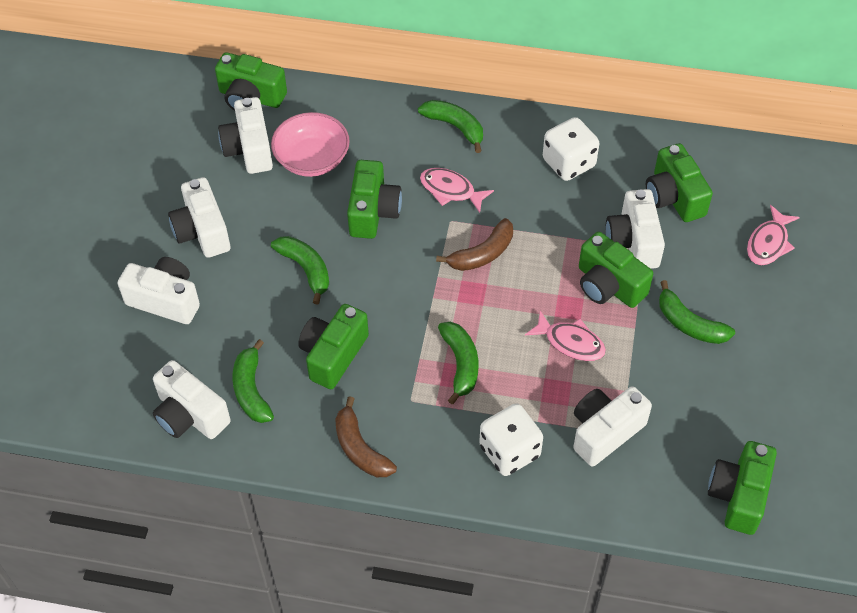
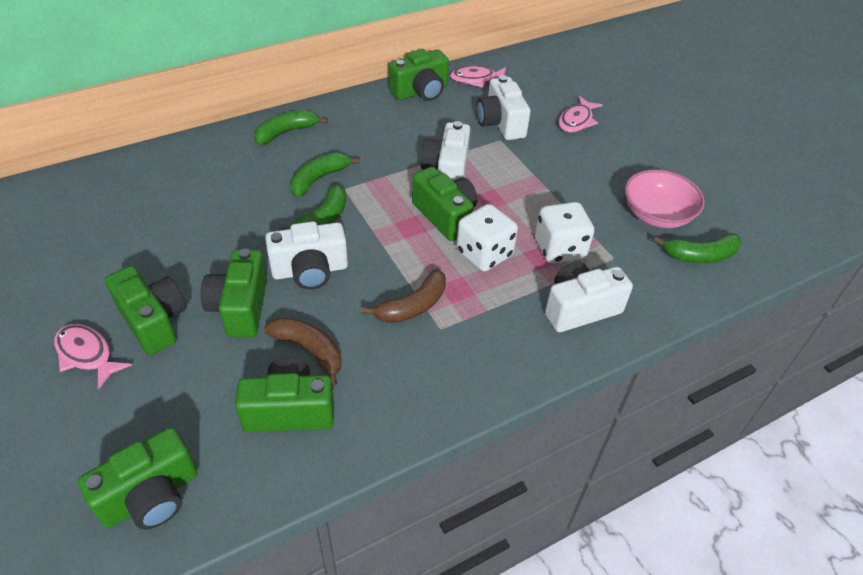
green banana: [232,339,274,423] [271,236,329,305] [418,100,483,153] [438,322,478,404] [659,280,735,344] = 5 -> [254,110,328,145] [278,184,346,230] [290,152,360,197] [654,233,742,263] = 4
white camera: [117,257,200,324] [153,360,231,439] [168,177,230,258] [218,97,273,174] [573,386,652,467] [606,189,665,269] = 6 -> [265,221,348,290] [420,121,470,181] [476,75,531,140] [545,261,633,332] = 4

